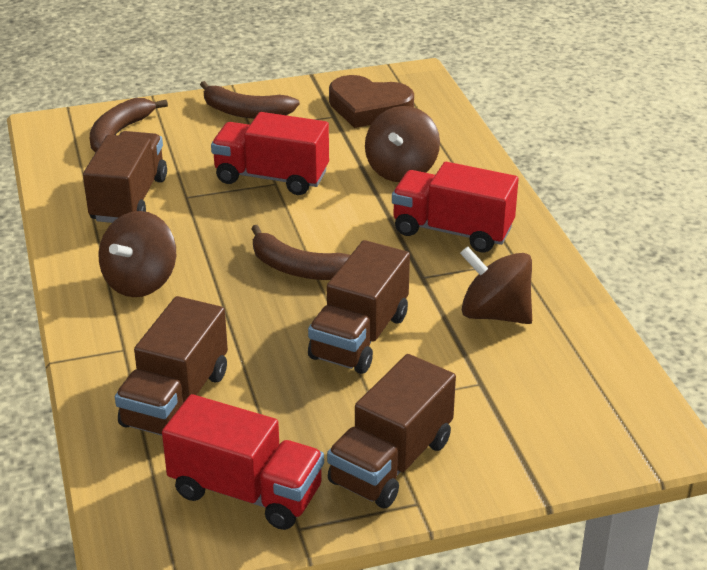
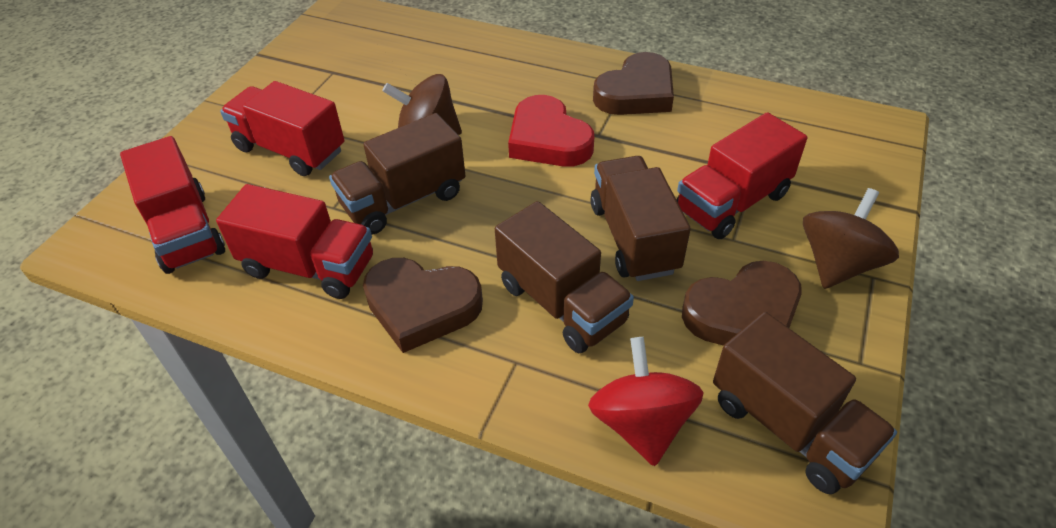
brown banana: [90,98,168,153] [200,81,300,119] [251,225,350,280] = 3 -> none = 0
brown heart: [329,75,414,128] = 1 -> [363,258,483,353] [593,52,674,115] [682,261,802,346] = 3
brown spinning top: [99,211,176,297] [365,106,440,182] [460,246,532,324] = 3 -> [382,74,462,135] [803,188,899,289] = 2
red heart: none = 0 -> [508,95,594,167] = 1
red spinning top: none = 0 -> [588,337,704,466] = 1
red truck: [162,394,324,530] [211,112,329,195] [392,162,518,253] = 3 -> [120,136,225,274] [216,184,373,299] [220,81,344,176] [676,112,807,239] = 4

